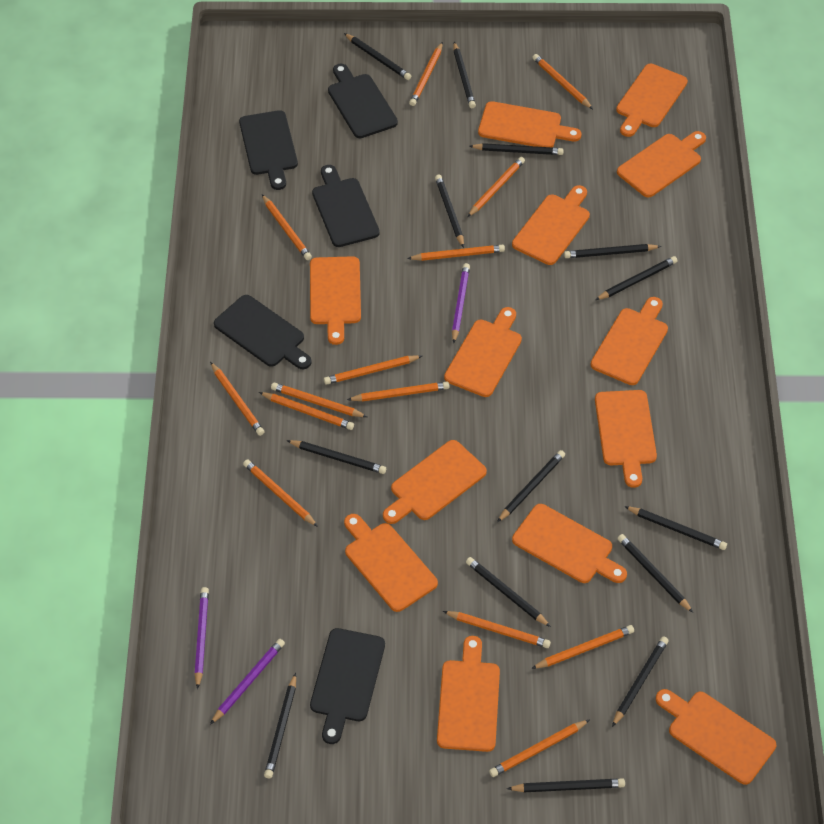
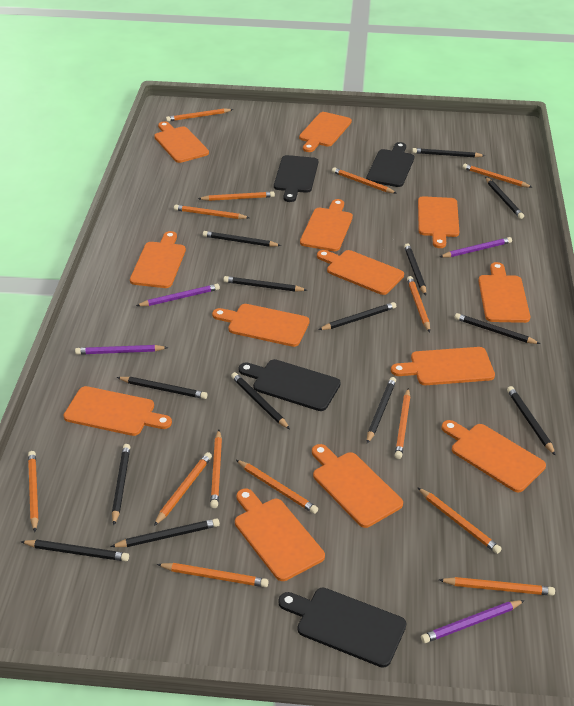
black cutting board: [214,295,312,369] [239,110,298,190] [310,628,385,744] [312,165,380,247] [328,64,398,138] = 5 -> [239,359,341,411] [274,155,318,202] [278,588,406,668] [366,142,414,187] = 4
purple pencil: [194,587,209,689] [210,639,285,725] [452,263,470,344] = 3 -> [75,345,168,355] [136,284,220,306] [421,600,525,643] [440,237,512,257] = 4

